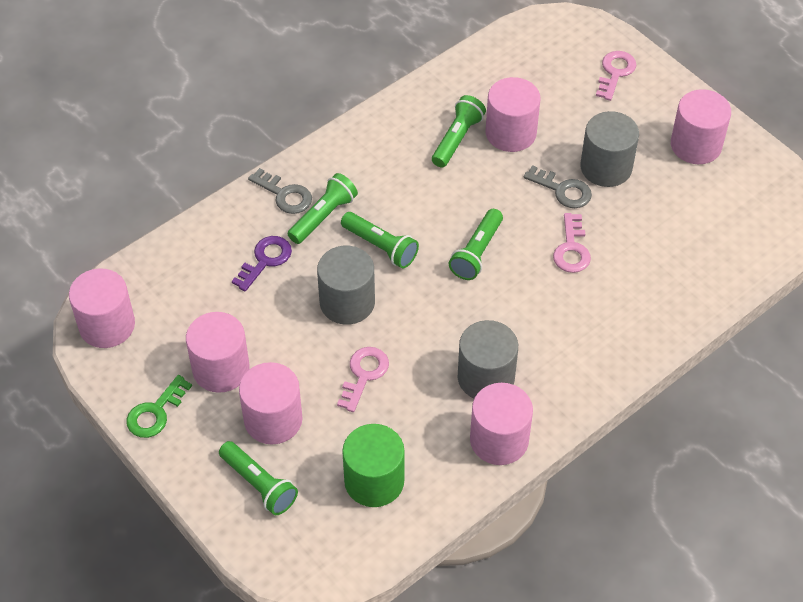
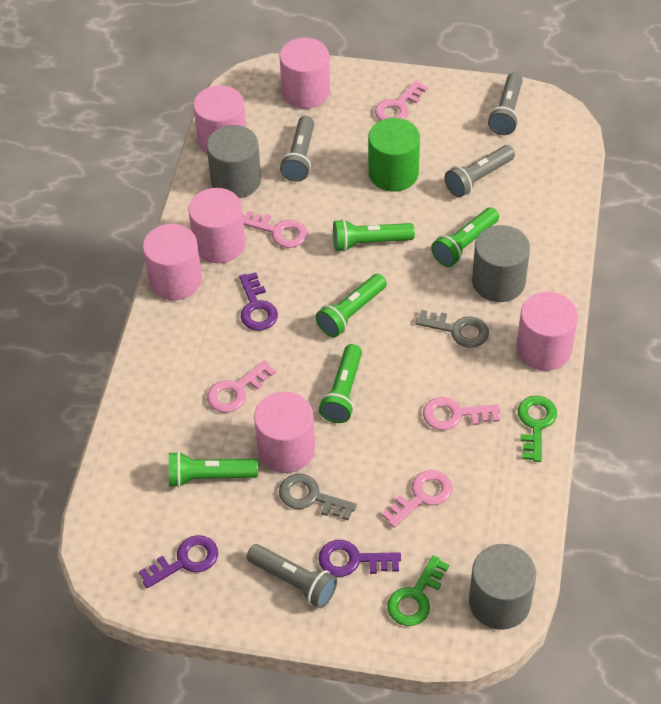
green key: [126,375,192,438] = 1 -> [387,555,449,626] [518,396,557,462] = 2
grey flashlight: none = 0 -> [247,544,337,608] [280,116,314,182] [445,145,515,197] [488,73,523,135] = 4
pink key: [337,347,389,412] [553,213,591,273] [596,51,636,101] = 3 -> [207,360,276,413] [243,211,308,248] [375,81,428,121] [382,470,452,528] [423,397,500,430] = 5
purple key: [232,236,292,292] = 1 -> [139,535,218,588] [239,272,278,331] [318,540,401,577] = 3

